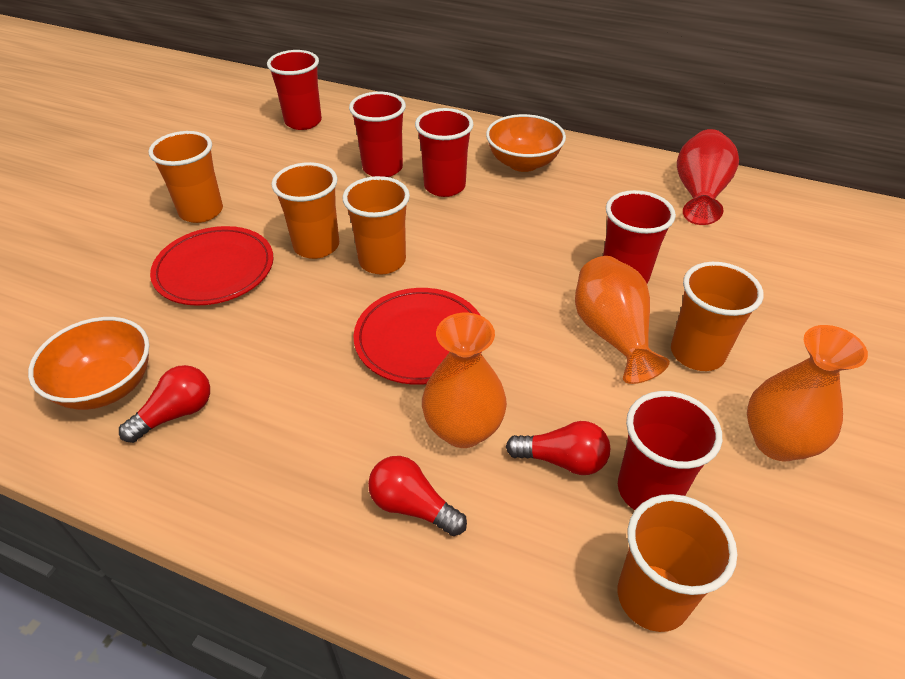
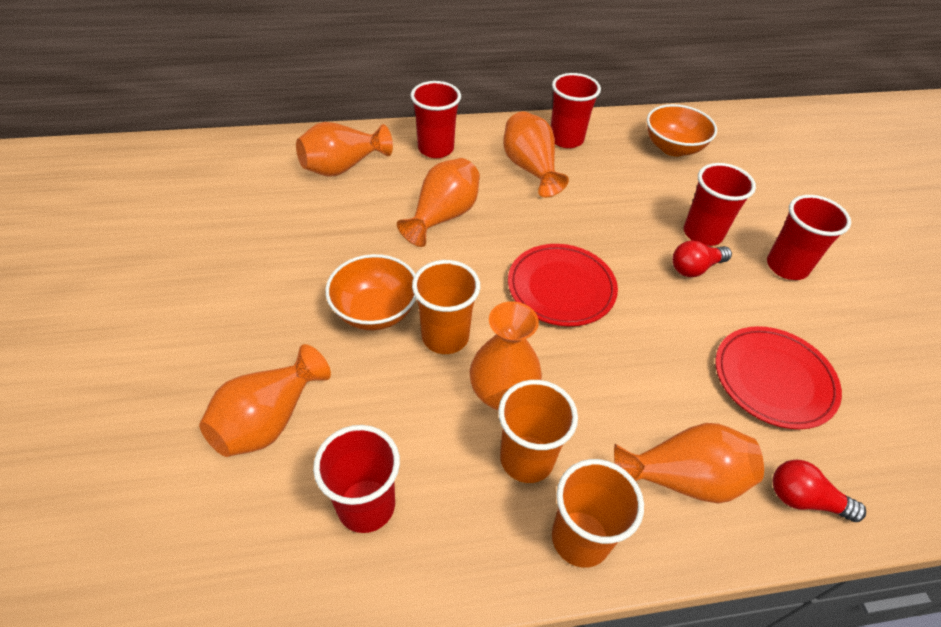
orange cup: [148,131,223,223] [271,162,339,259] [342,176,410,274] [618,494,737,632] [671,262,764,371] = 5 -> [412,260,480,354] [498,380,578,483] [552,459,644,568] = 3
orange vase: [422,313,507,448] [575,256,670,384] [747,325,868,461] = 3 -> [199,344,331,457] [296,122,393,177] [397,158,480,247] [469,301,542,410] [503,112,569,197] [614,423,764,503] = 6
red light bulb: [119,365,210,443] [368,456,467,536] [506,421,611,475] = 3 -> [672,240,732,277] [773,459,866,522] = 2
red vase: [677,129,739,225] = 1 -> none = 0

